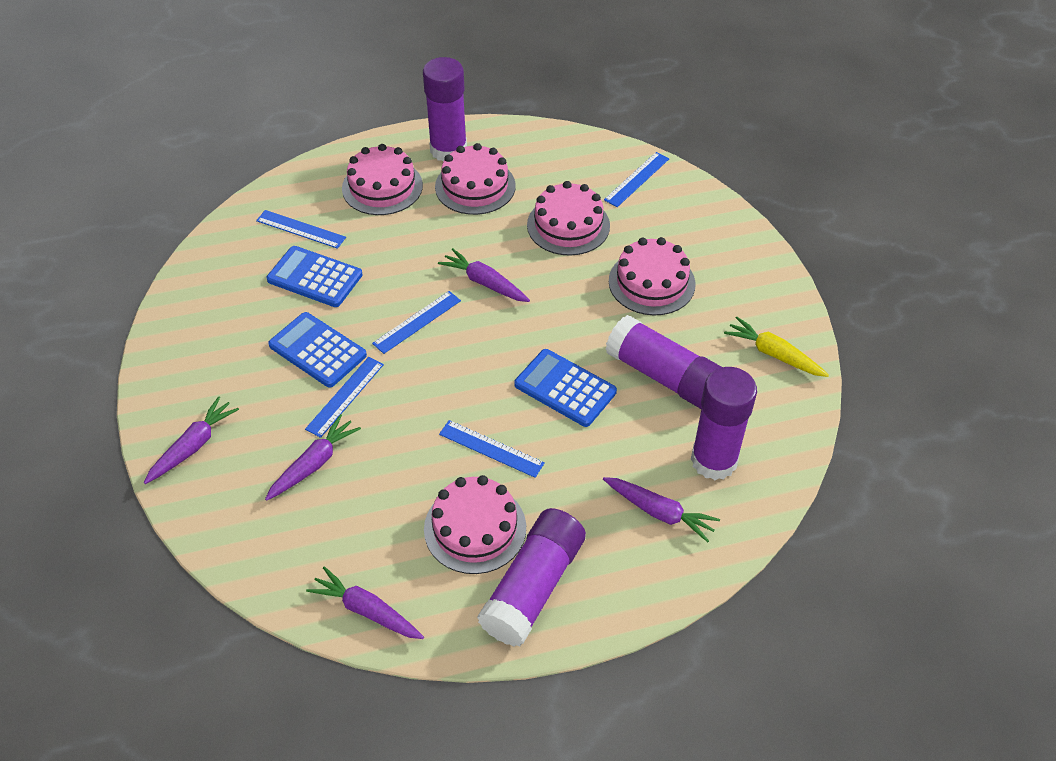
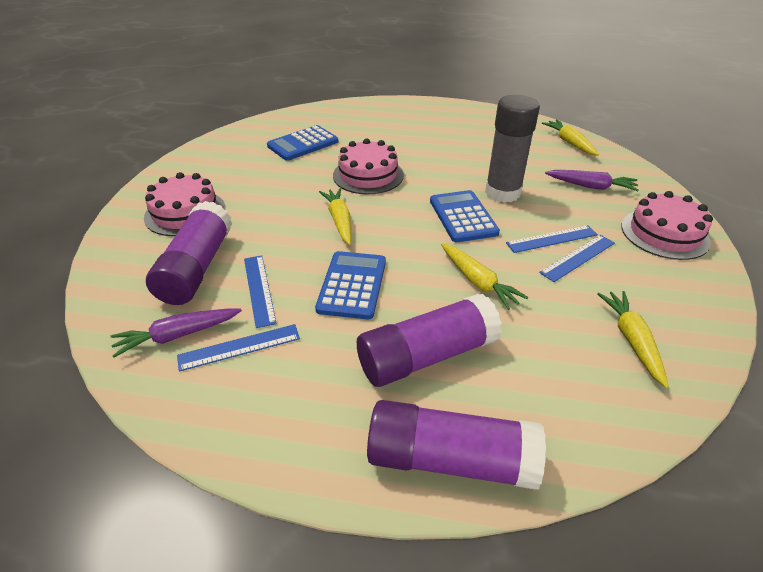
blue ruler: [256,210,346,249] [305,357,384,438] [372,291,461,354] [439,420,545,478] [604,152,669,207] = 5 -> [177,324,300,372] [244,255,277,328] [506,225,598,253] [539,235,615,282] = 4
grey glue stick: none = 0 -> [485,95,540,203] = 1
pink cake: [342,144,423,215] [424,475,526,574] [435,143,516,215] [527,181,610,256] [609,237,696,315] = 5 -> [144,172,225,236] [333,138,404,194] [621,191,713,260] = 3
purple carrot: [144,396,239,484] [265,414,361,501] [306,567,424,639] [438,248,530,302] [603,477,720,542] = 5 -> [111,309,242,358] [545,170,639,191] = 2
purple glue stick: [423,57,467,162] [477,508,586,647] [605,315,722,409] [691,367,757,480] = 4 -> [146,201,232,305] [357,294,502,387] [367,400,546,490] = 3
yellow carrot: [724,317,829,377] = 1 -> [319,188,351,245] [441,243,529,310] [542,119,599,156] [597,291,669,388] = 4

